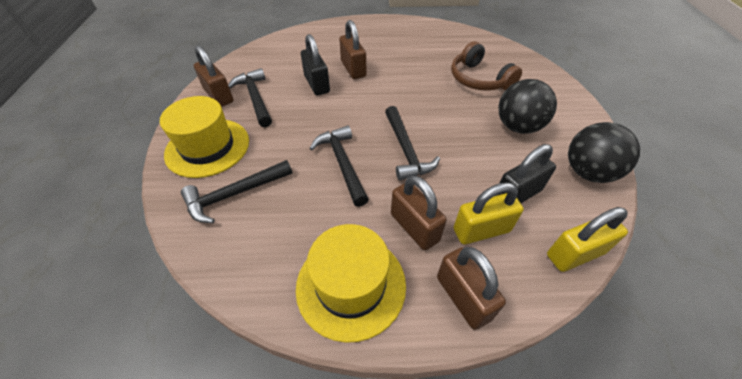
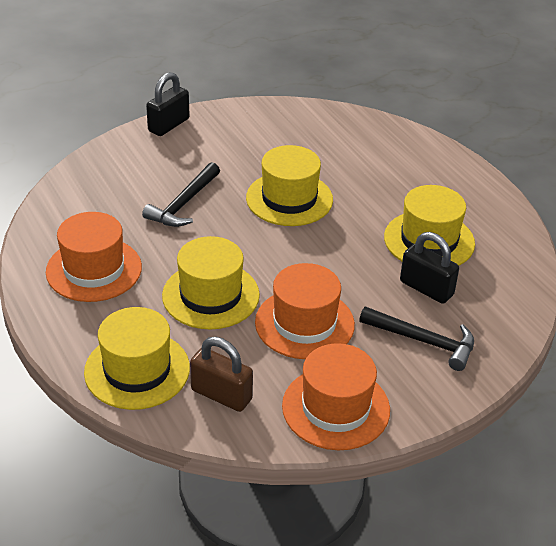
black ball: [498,79,557,134] [568,122,640,183] = 2 -> none = 0
black hammer: [181,160,293,223] [228,68,272,127] [310,125,369,207] [385,106,440,181] = 4 -> [142,162,220,227] [359,307,474,371] = 2
brown headphones: [451,41,522,91] = 1 -> none = 0
brown padlock: [194,46,233,107] [339,20,366,79] [391,175,447,250] [437,247,506,330] = 4 -> [190,337,253,412] = 1
orange hat: none = 0 -> [46,212,142,302] [255,263,355,359] [282,343,390,450] = 3
yellow hat: [160,96,249,178] [296,224,406,343] = 2 -> [84,307,190,410] [162,236,260,329] [246,145,333,226] [384,185,475,265] = 4
yellow padlock: [454,182,524,245] [547,207,628,272] = 2 -> none = 0

